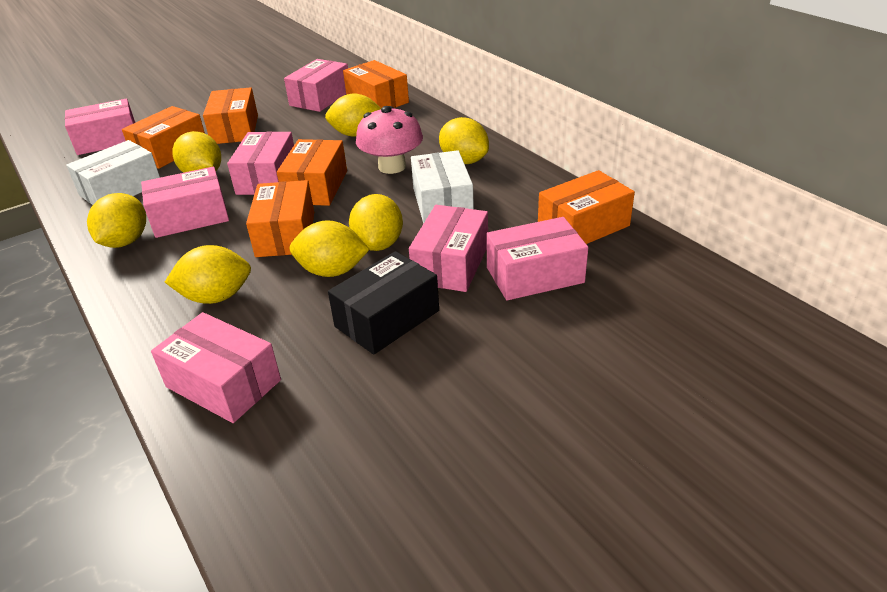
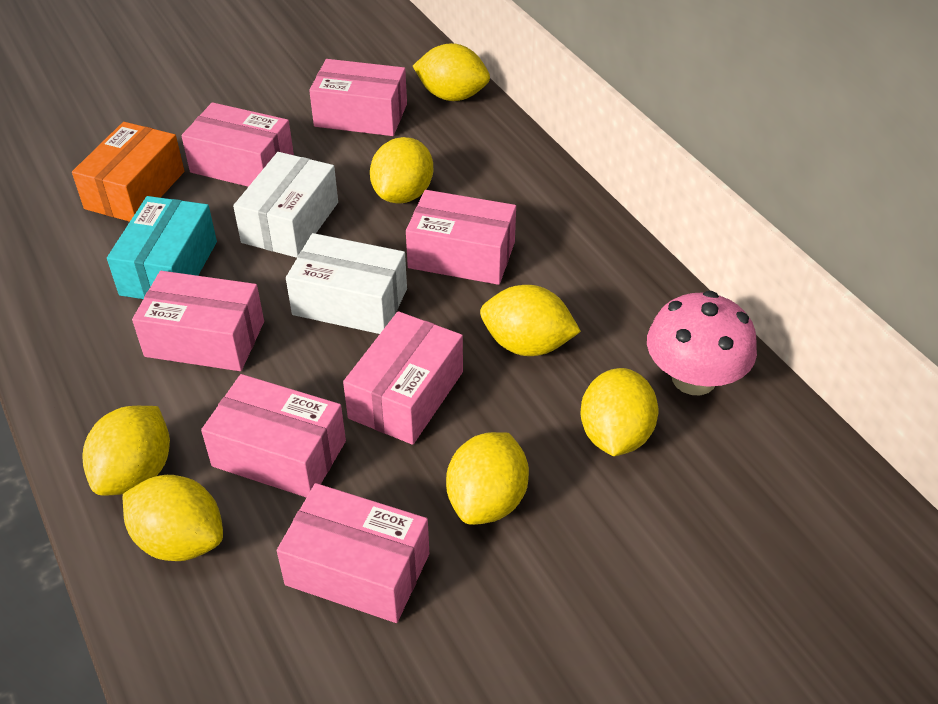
black box: [328,251,439,355] = 1 -> none = 0
orange box: [122,106,205,169] [203,87,258,144] [246,180,314,257] [277,139,347,206] [343,60,409,108] [538,170,635,244] = 6 -> [72,122,184,222] = 1
turquoise box: none = 0 -> [107,196,217,299] = 1

